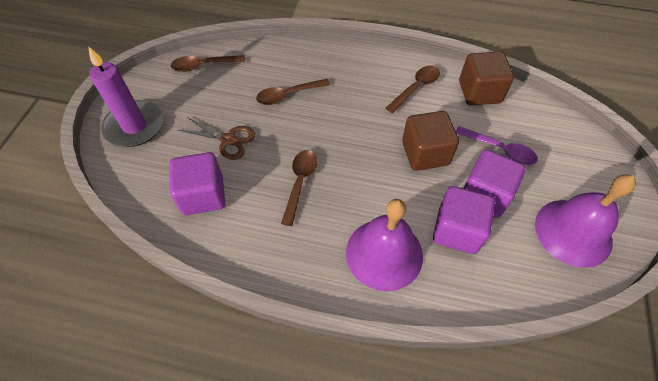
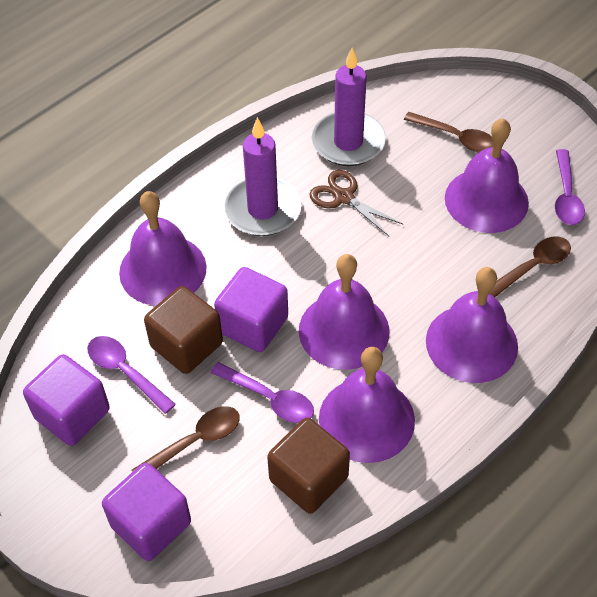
brown spoon: [171,55,245,72] [256,79,330,105] [281,150,317,226] [386,66,440,113] = 4 -> [132,406,240,472] [404,112,493,152] [489,237,571,297] = 3
purple bell: [346,199,423,291] [535,175,636,268] = 2 -> [119,191,207,306] [299,254,389,370] [319,347,415,463] [426,267,518,383] [445,118,529,233] = 5
purple candle: [88,46,163,147] = 1 -> [224,117,302,236] [311,48,386,166] = 2
purple spoon: [456,126,538,165] = 1 -> [87,336,176,414] [210,362,314,423] [555,149,585,225] = 3

